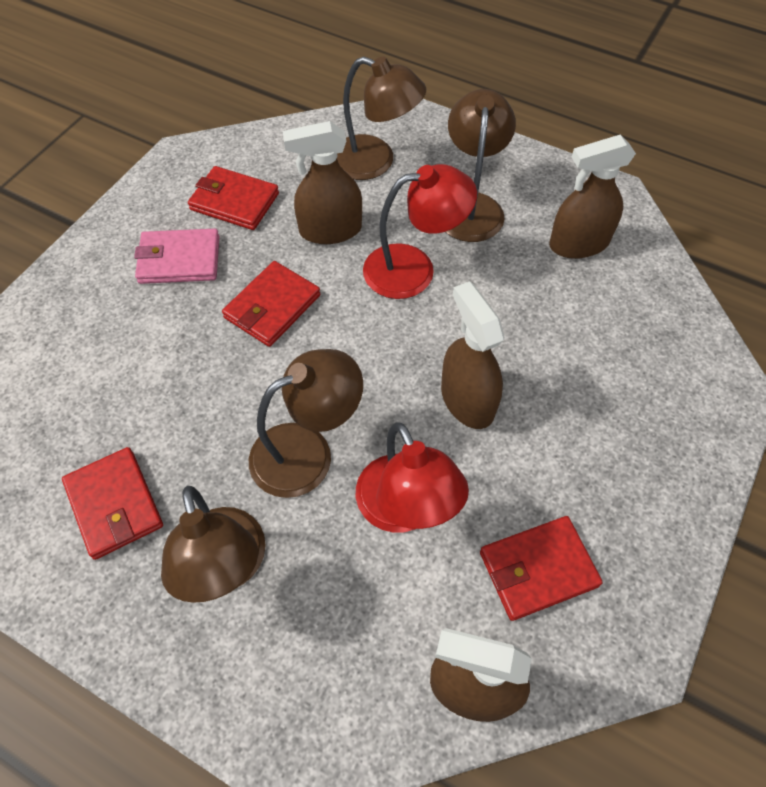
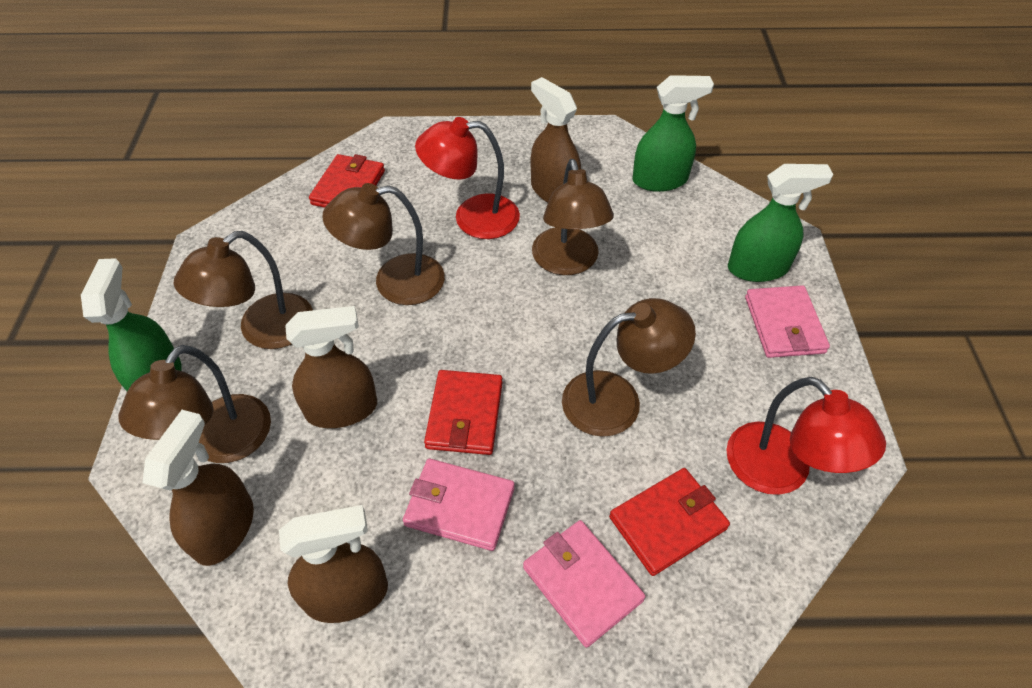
brown lamp: [161,486,266,603] [249,349,363,498] [337,57,426,180] [446,89,516,242] = 4 -> [118,345,271,463] [174,231,313,349] [322,183,445,305] [532,159,614,275] [562,298,696,437] = 5
green spray bottle: none = 0 -> [81,258,181,391] [633,75,714,192] [728,164,833,282] = 3
pink wallet: [134,228,220,284] = 1 -> [403,459,515,551] [523,520,645,648] [745,285,830,358] = 3
red wallet: [62,447,163,560] [188,166,279,230] [222,261,320,347] [480,516,603,621] = 4 -> [309,154,385,208] [424,370,503,455] [609,468,730,576] = 3

